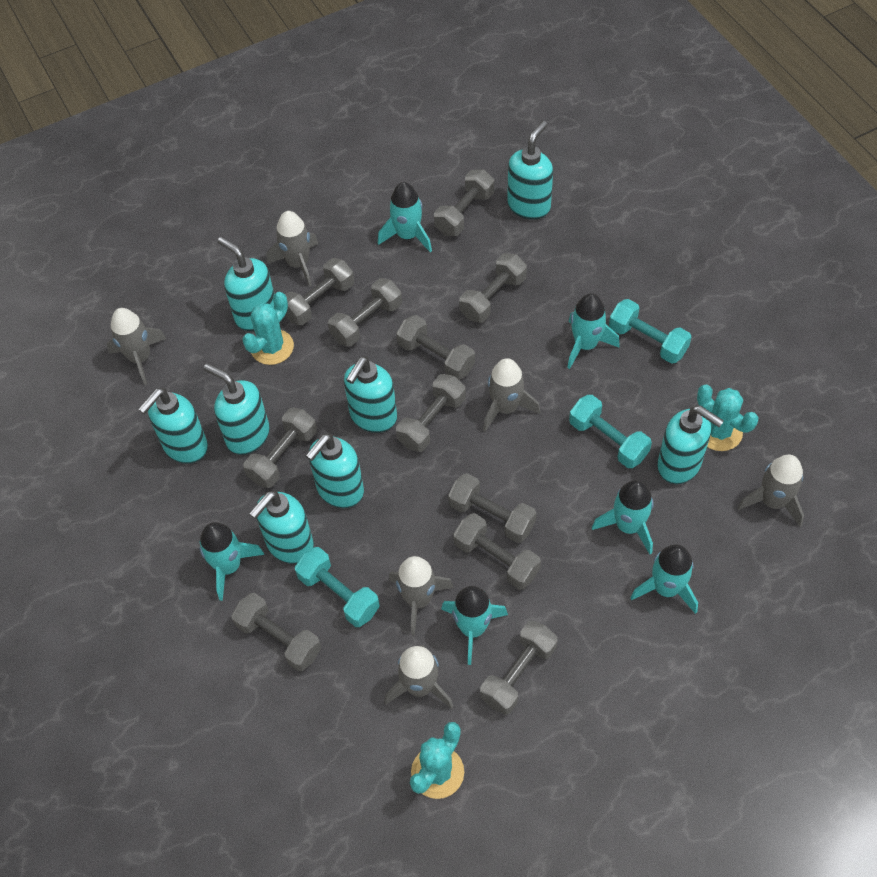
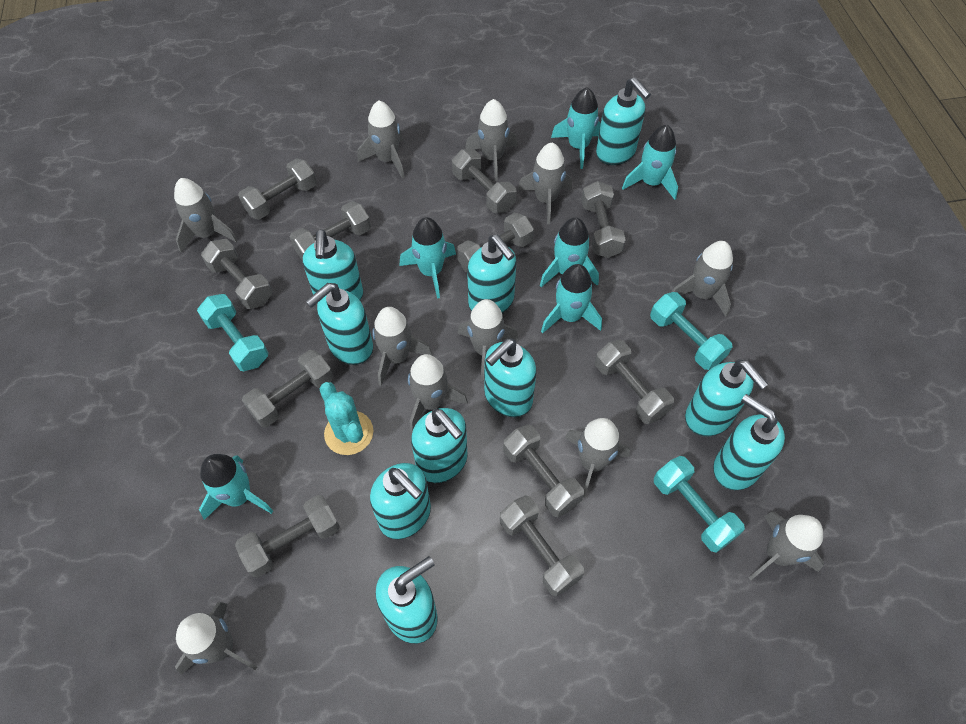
grey rocket: [107,308,166,385] [267,211,319,287] [384,645,454,709] [389,556,454,635] [483,358,540,431] [737,455,804,527] = 6 -> [174,178,238,252] [175,602,257,675] [358,100,405,179] [372,307,432,386] [408,354,468,432] [457,299,519,381] [465,99,517,181] [518,143,572,224] [565,418,630,498] [672,241,733,317] [749,512,824,580] = 11
turquoise cactus: [242,292,294,365] [410,722,464,799] [697,384,758,451] = 3 -> [320,382,373,455] = 1
turquoise soap dispenser: [138,388,208,464] [204,364,270,455] [218,237,275,331] [249,490,314,564] [306,433,364,508] [344,356,397,433] [507,121,553,220] [657,406,724,484] = 8 -> [303,230,363,300] [306,283,373,365] [370,463,431,539] [375,556,438,644] [411,408,468,483] [467,235,516,313] [484,338,537,417] [596,77,651,165] [685,359,768,436] [713,394,785,490] = 10

